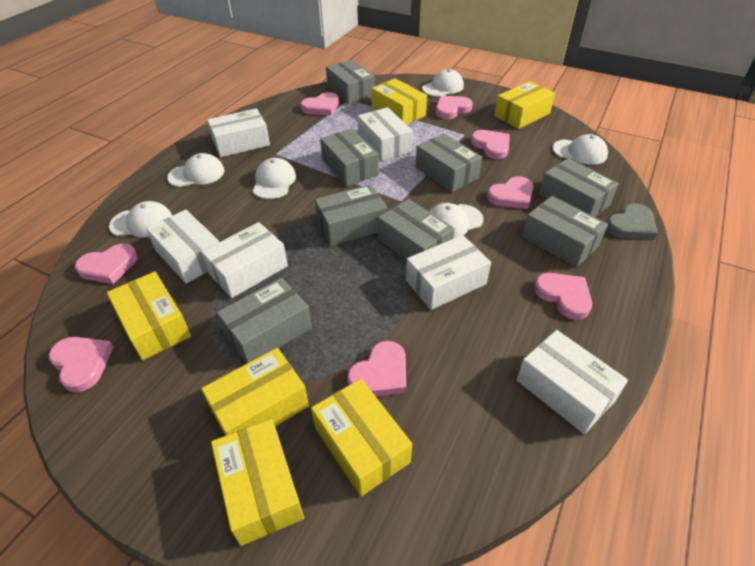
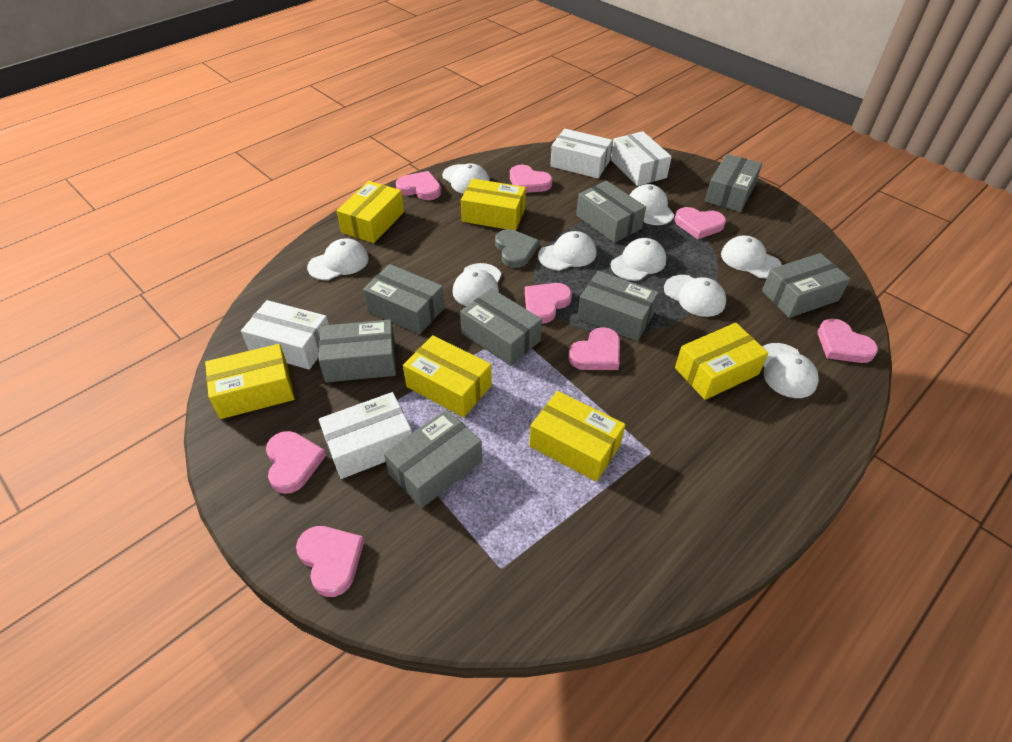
white box: [146,210,219,284] [201,222,288,298] [207,108,270,157] [358,107,413,161] [406,235,491,310] [517,330,628,434] = 6 -> [241,300,329,370] [319,392,412,479] [550,129,613,179] [611,131,672,186] = 4
white cap: [109,201,172,237] [167,153,224,187] [253,158,296,199] [422,69,464,97] [429,203,484,239] [552,134,608,165] = 6 -> [307,238,369,280] [442,163,490,194] [452,263,502,306] [538,231,597,271] [611,238,666,281] [629,184,674,225] [664,275,726,317] [721,235,782,278] [762,343,819,398] = 9

